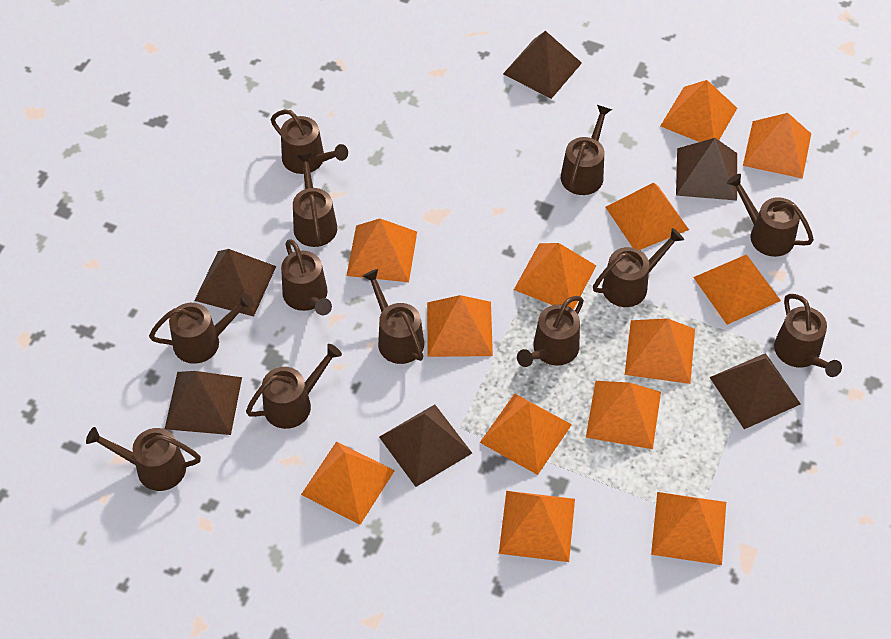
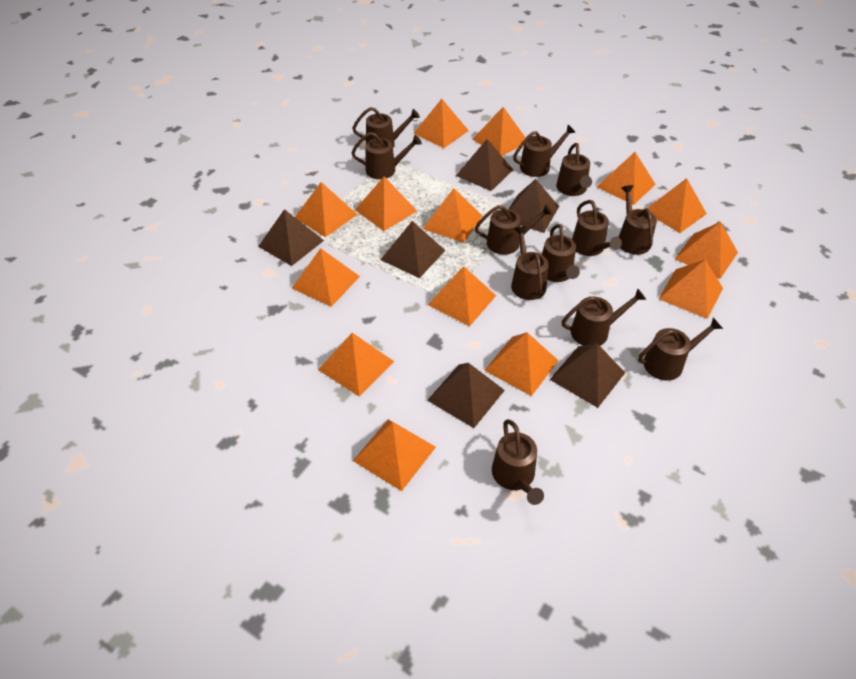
orange pyramid: [301,441,395,525] [347,219,417,282] [427,295,493,357] [480,393,572,475] [499,491,575,562] [514,243,597,310] [586,381,661,449] [606,183,689,250] [625,318,695,384] [651,492,726,565] [660,80,737,142] [693,254,781,325] [743,113,811,179] = 13 -> [292,248,360,307] [295,182,358,237] [318,333,394,396] [353,419,436,491] [355,176,417,231] [414,99,469,148] [423,188,482,243] [428,266,496,326] [472,107,526,156] [484,332,559,396] [597,152,656,205] [648,178,707,233] [659,260,723,319] [675,222,738,279] = 14

